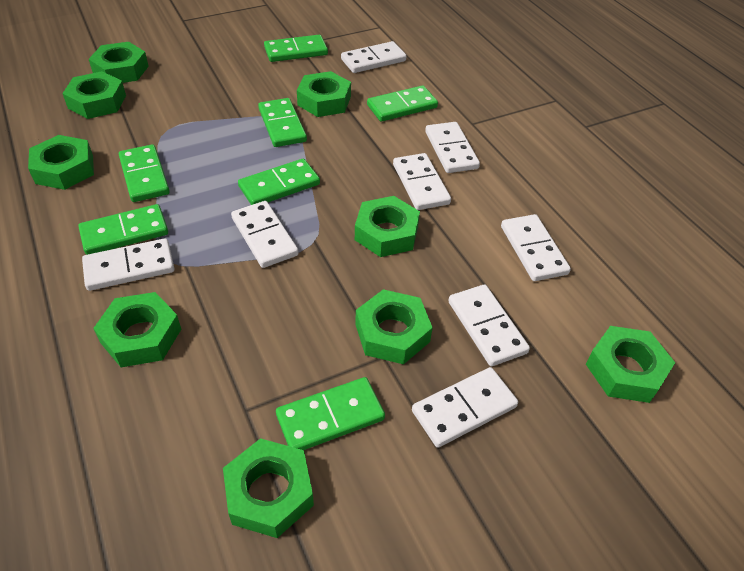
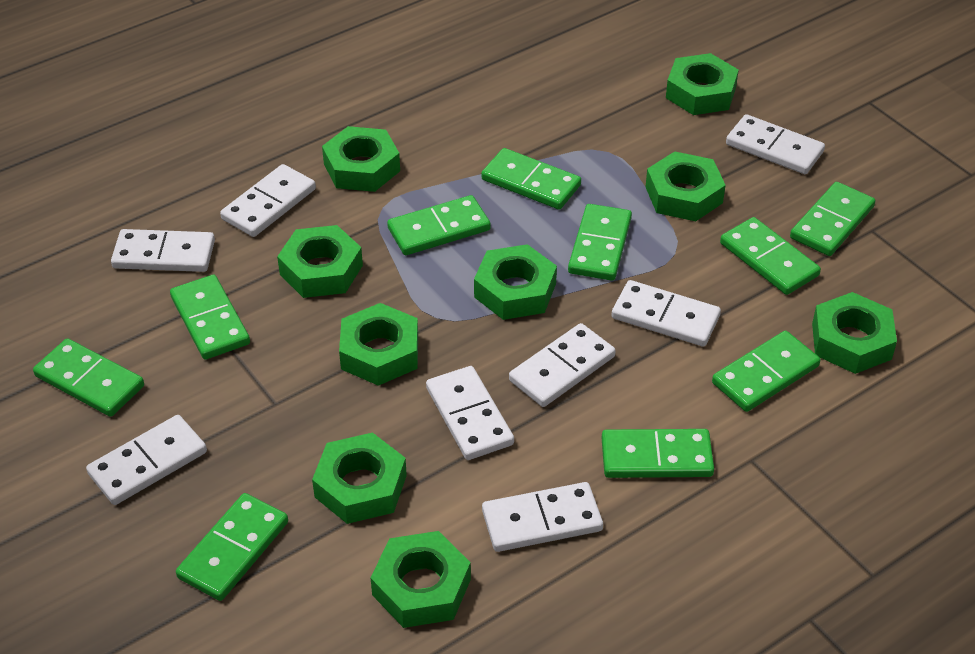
green domino: [78,204,168,255] [119,144,170,202] [238,159,320,205] [258,98,307,147] [264,35,328,62] [276,377,385,450] [367,85,438,122] = 7 -> [33,338,144,417] [170,274,250,360] [176,493,288,601] [387,195,491,255] [481,148,581,210] [568,204,632,281] [601,429,714,478] [712,331,820,412] [720,217,821,295] [790,182,875,256] = 10

